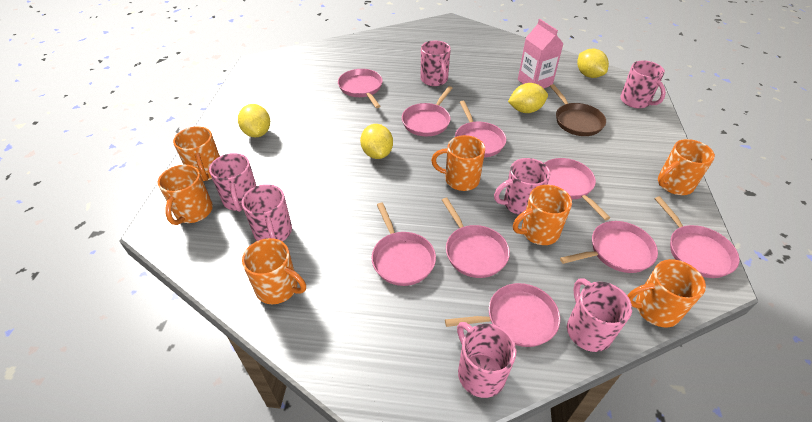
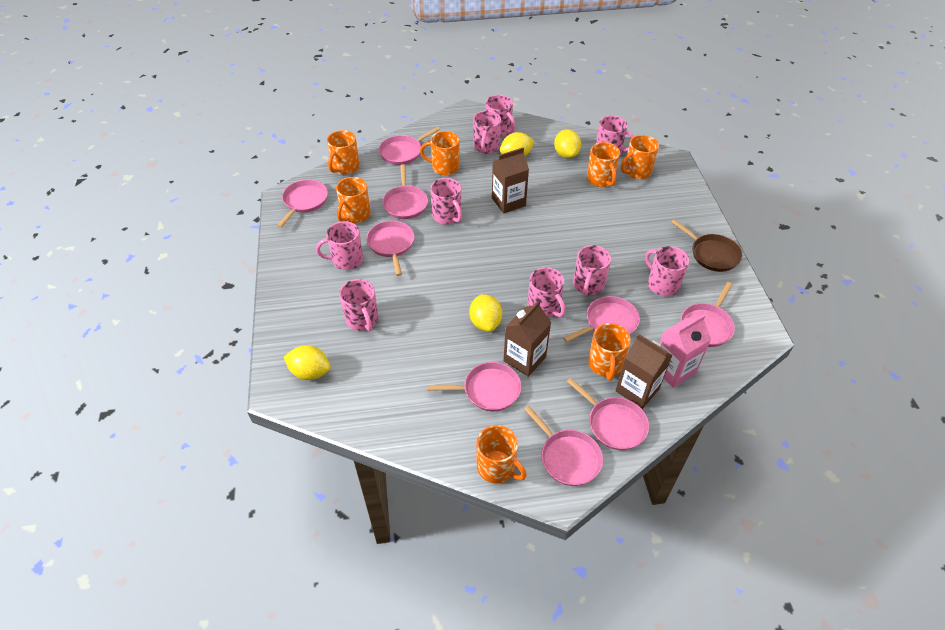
brown carton: none = 0 -> [492,148,529,214] [504,301,551,377] [616,334,672,409] = 3
pink mug: [209,153,256,212] [242,184,292,241] [421,40,451,86] [457,322,517,398] [494,158,550,215] [567,278,632,352] [620,60,666,108] = 7 -> [316,221,363,270] [339,279,378,332] [430,178,462,225] [473,110,501,154] [486,95,515,137] [528,267,566,318] [573,245,611,296] [596,116,634,155] [645,246,689,296] = 9

